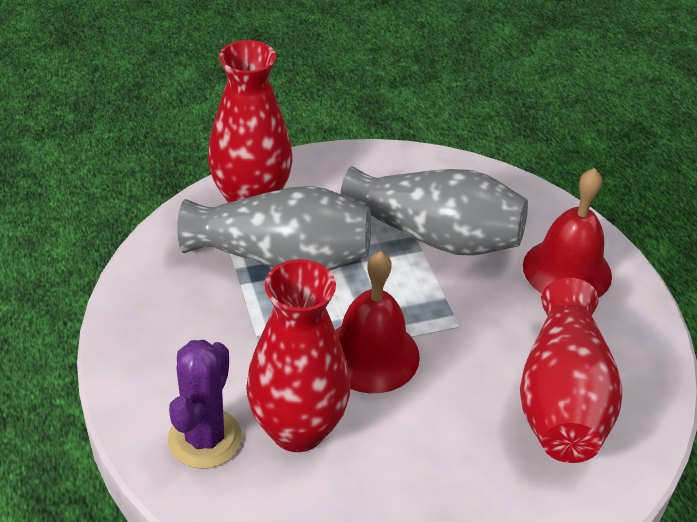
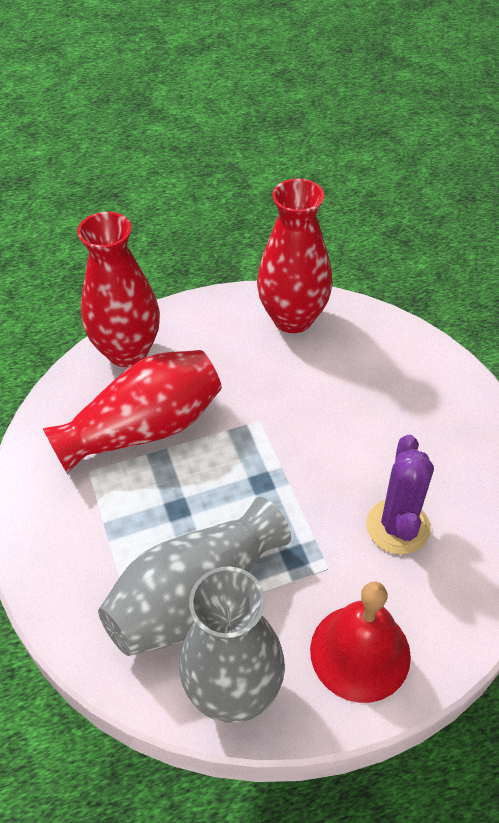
red bell: [335,251,420,393] [523,168,612,298] = 2 -> [310,581,411,703] = 1

